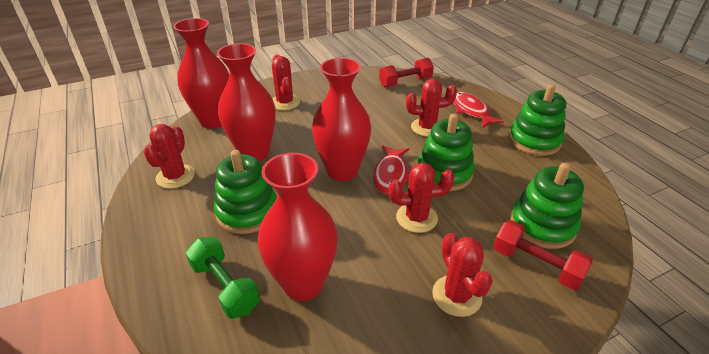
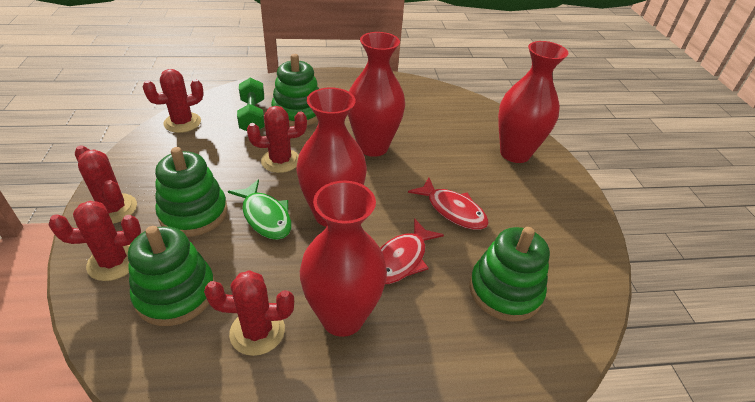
green fish: none = 0 -> [228,180,292,240] = 1
red dumbbell: [379,58,434,87] [493,220,593,290] = 2 -> none = 0

